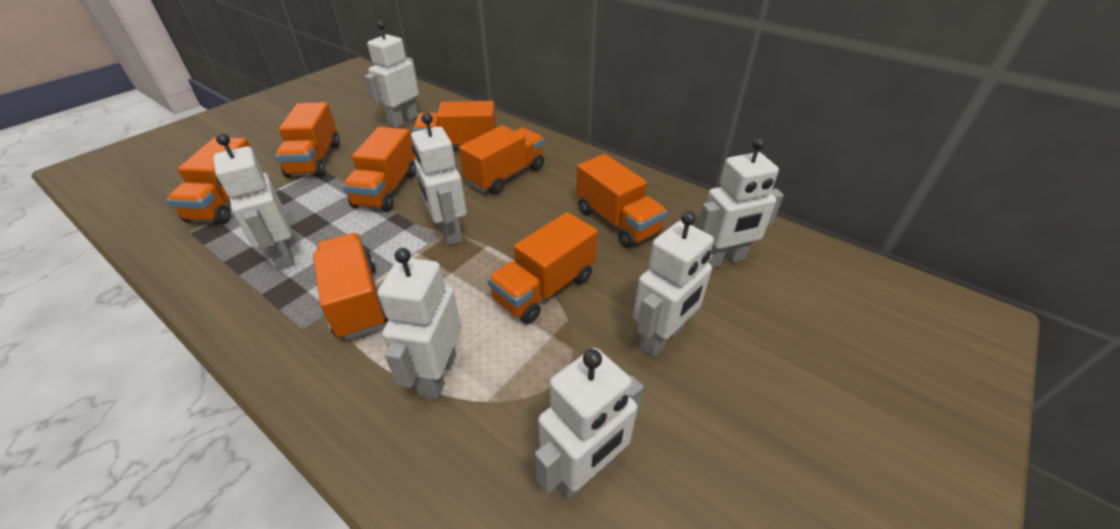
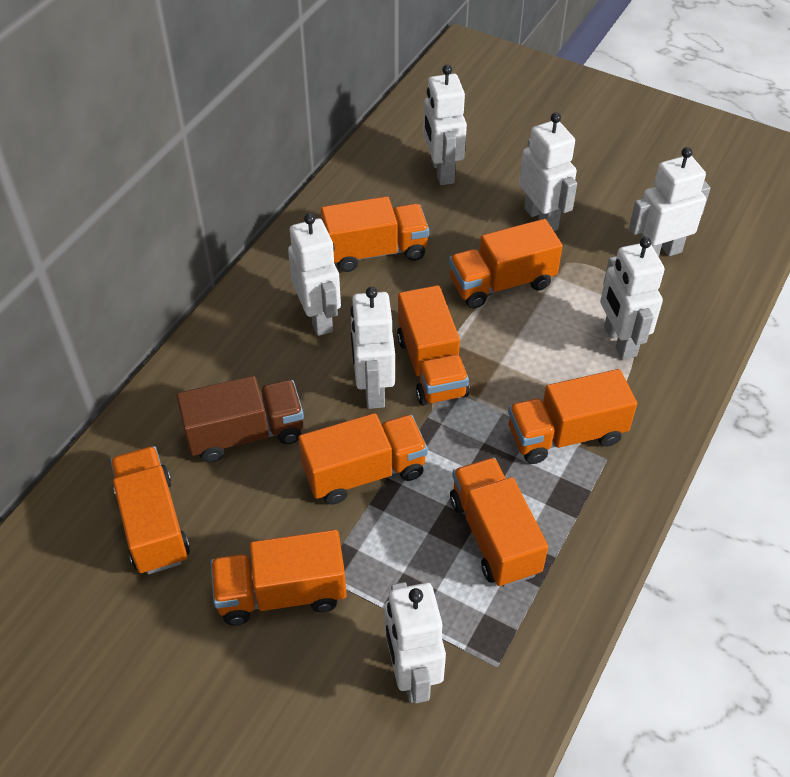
brown truck: none = 0 -> [177,376,304,463] = 1

